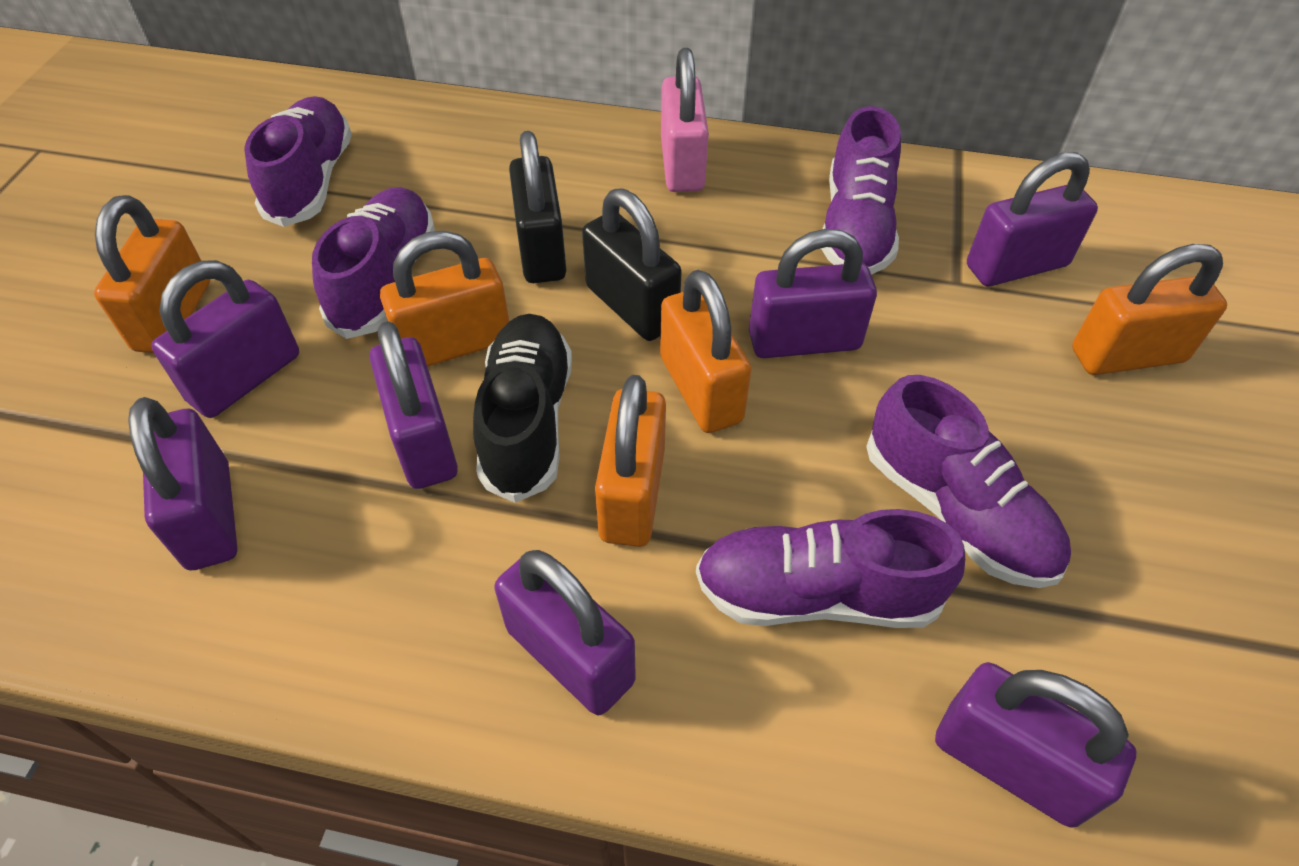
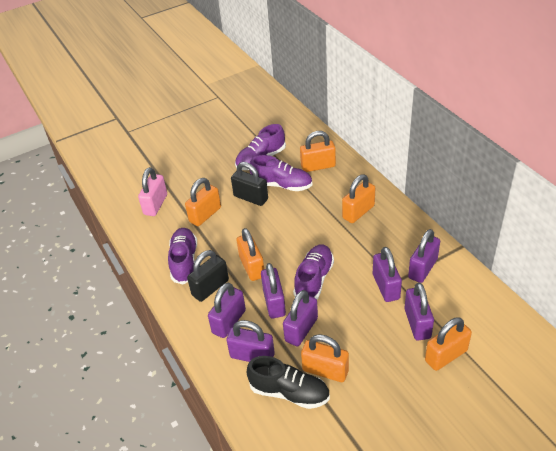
orange padlock: [94,195,210,353] [380,231,509,367] [595,375,666,547] [660,270,751,433] [1072,244,1227,375] = 5 -> [185,178,221,226] [236,228,264,281] [300,131,336,172] [301,334,349,382] [342,174,375,223] [425,317,472,371] = 6
purple shoe: [244,96,352,227] [312,187,435,339] [696,509,965,628] [821,106,901,275] [866,375,1071,588] = 5 -> [168,228,197,284] [235,124,286,170] [250,155,312,191] [293,245,334,299] = 4

